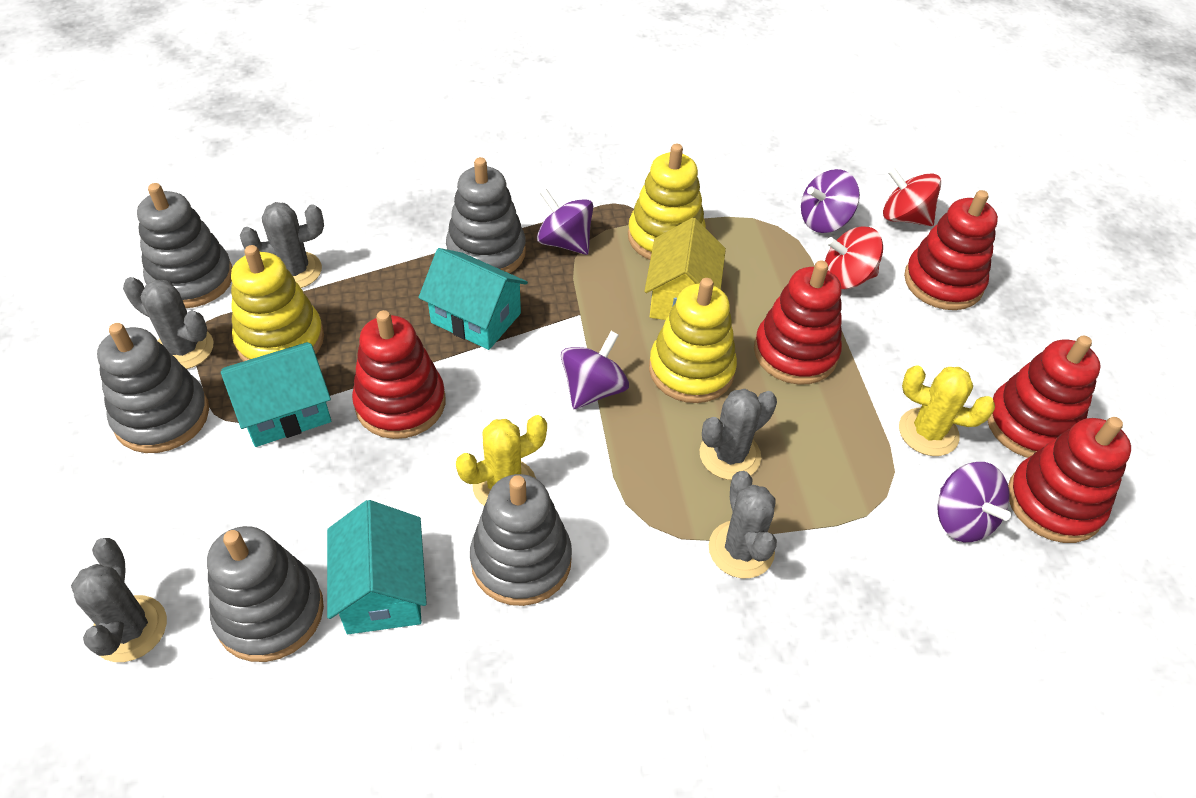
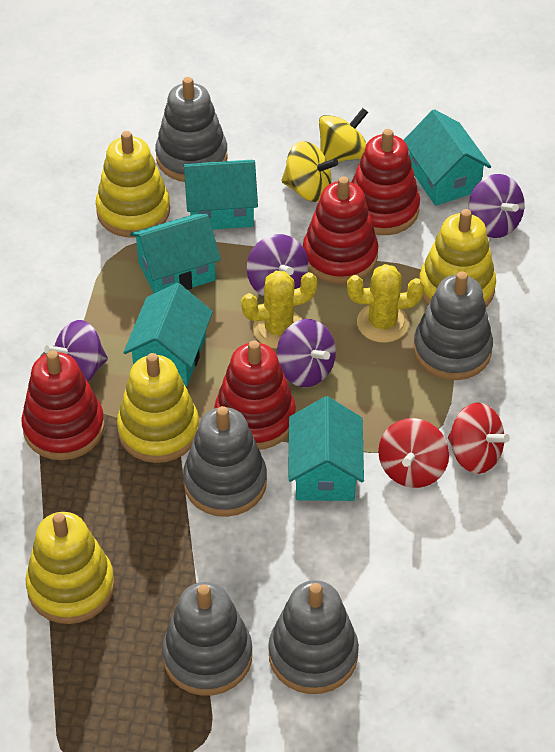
grey cactus: [71,538,167,662] [123,277,213,369] [240,202,324,288] [700,389,777,480] [709,471,777,578] = 5 -> none = 0
red stacking toy: [352,310,445,439] [754,261,842,385] [904,190,998,310] [987,336,1101,458] [1008,417,1131,543] = 5 -> [21,350,105,460] [214,340,296,450] [303,176,378,284] [351,129,420,235] = 4
turquoise house: [221,342,331,447] [327,500,427,634] [419,248,528,350] = 3 -> [123,283,213,386] [130,214,221,293] [183,160,258,230] [288,396,364,501] [404,109,491,206] = 5
yellow house: [644,218,726,320] = 1 -> none = 0
yellow spinning top: none = 0 -> [281,141,338,202] [319,108,368,162] = 2
yellow stacking toy: [231,245,324,361] [628,144,706,260] [649,278,737,403] = 3 -> [25,512,115,624] [96,131,170,238] [117,353,199,463] [419,209,496,307] = 4

